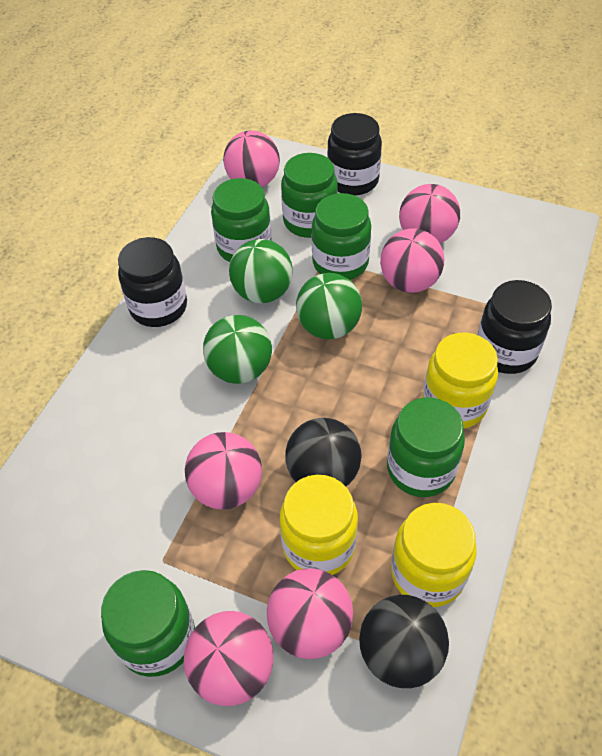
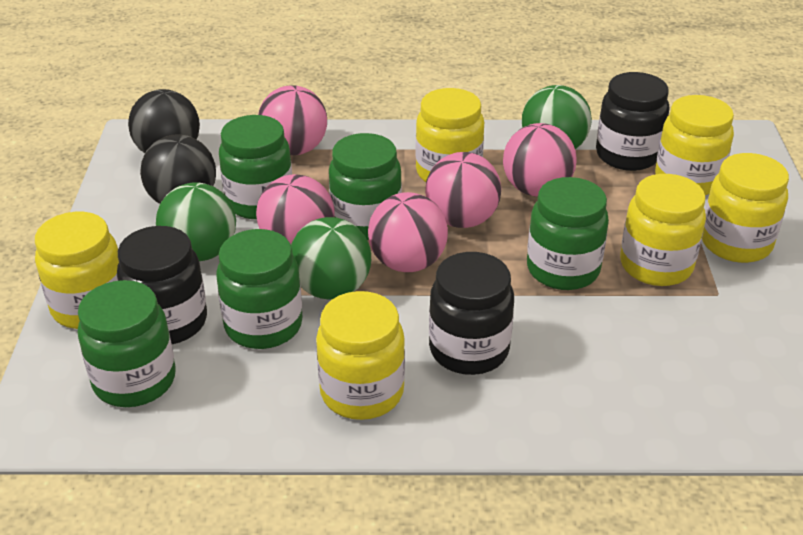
pink ball: [184,611,273,706] [185,432,262,510] [223,130,280,187] [267,568,353,659] [380,229,444,293] [399,184,460,243] = 6 -> [256,174,335,244] [258,85,327,155] [368,192,448,272] [425,152,501,228] [503,123,577,197] = 5
yellow jar: [280,475,358,575] [391,503,477,607] [423,333,498,429] = 3 -> [35,212,119,329] [316,291,405,420] [415,88,484,182] [620,174,706,286] [655,95,734,195] [702,153,789,263] = 6

